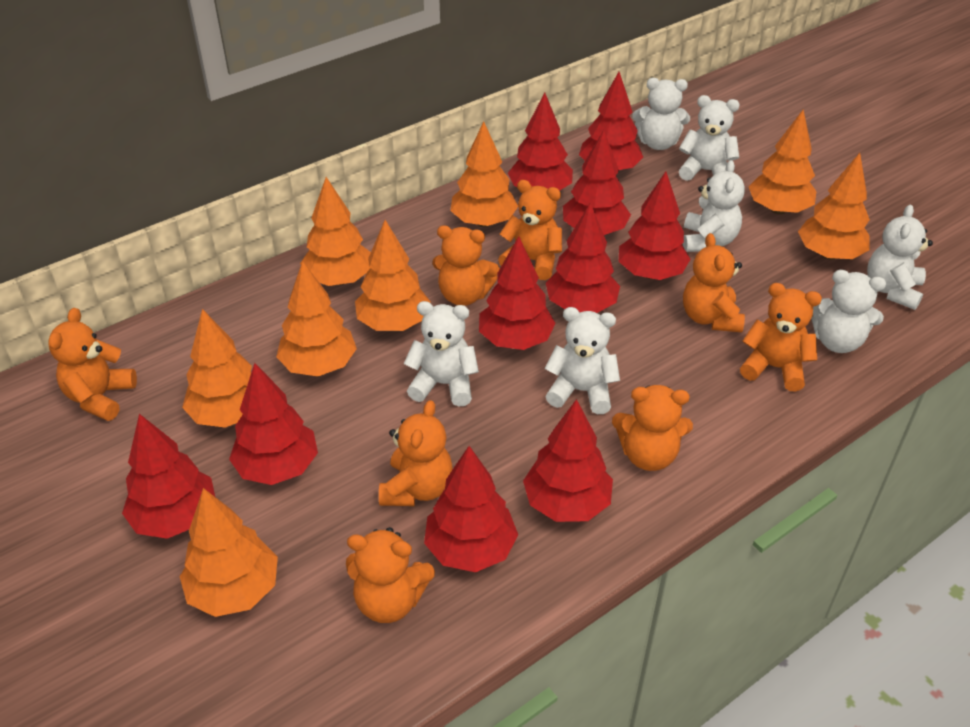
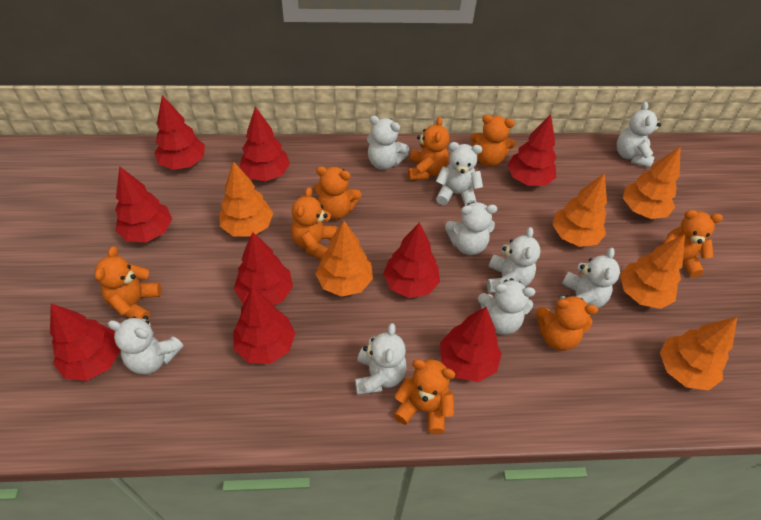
orange tree: [180,488,278,617] [182,309,252,428] [276,261,357,376] [300,177,371,286] [355,220,431,331] [450,121,518,227] [749,110,816,215] [798,153,870,260] = 8 -> [219,162,273,236] [316,221,373,297] [553,173,607,247] [620,234,685,309] [623,146,681,219] [660,317,737,390] = 6
red tree: [122,414,215,539] [229,363,318,485] [424,446,518,572] [479,236,556,350] [508,92,573,191] [523,399,613,522] [546,203,620,313] [563,130,631,235] [579,72,643,170] [618,172,691,280] = 10 -> [50,304,121,381] [115,166,172,242] [154,95,205,170] [234,232,293,305] [234,288,295,364] [239,107,290,181] [383,222,440,298] [440,307,502,382] [507,114,557,186] = 9
white teddy bear: [404,301,479,407] [544,307,620,414] [632,78,690,150] [679,95,740,181] [683,160,745,252] [811,270,886,353] [867,205,933,310] = 7 -> [108,316,183,375] [355,323,407,395] [367,116,409,170] [436,142,483,206] [445,202,497,255] [478,278,535,335] [487,227,541,293] [559,248,620,308] [617,102,661,168] = 9

